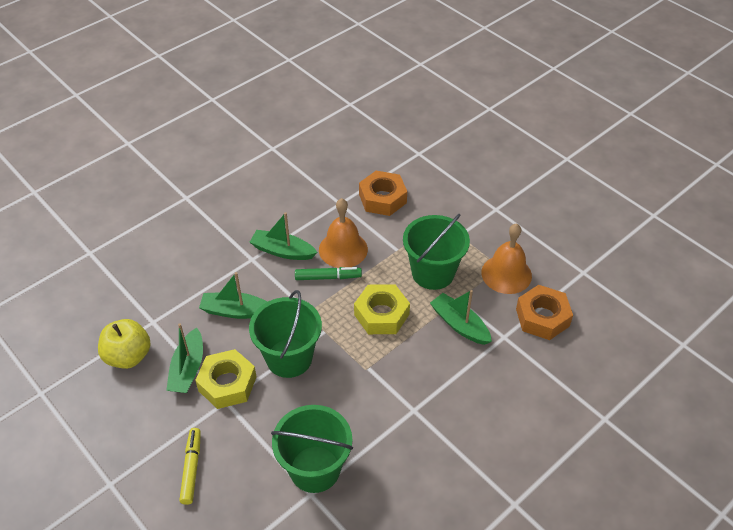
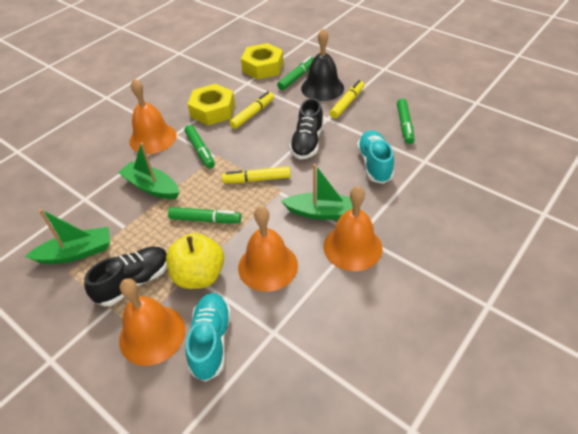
black bell: none = 0 -> [301,28,344,101] = 1
black shoe: none = 0 -> [84,247,167,306] [289,98,324,159] = 2
green boat: [166,323,203,393] [199,272,267,319] [250,212,318,260] [430,290,492,345] = 4 -> [25,209,110,264] [118,142,179,199] [281,164,353,220] = 3
green bucket: [249,290,322,378] [271,405,353,493] [403,214,470,290] = 3 -> none = 0
green marker: [295,267,362,280] = 1 -> [168,207,241,223] [185,125,215,169] [277,56,314,90] [397,98,414,144] = 4
orange bell: [319,198,368,268] [482,223,532,294] = 2 -> [119,278,185,366] [129,79,176,154] [238,206,298,292] [324,186,382,271] = 4
orange nut: [359,171,407,216] [516,285,573,340] = 2 -> none = 0
turquoise shoe: none = 0 -> [186,293,231,382] [357,130,394,184] = 2
yellow marker: [179,428,201,505] = 1 -> [222,166,291,183] [229,91,274,129] [330,80,364,118] = 3

